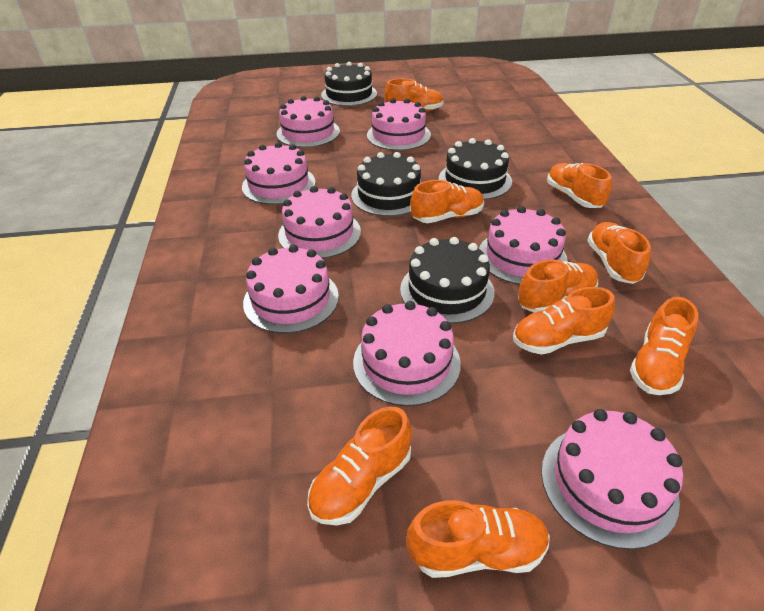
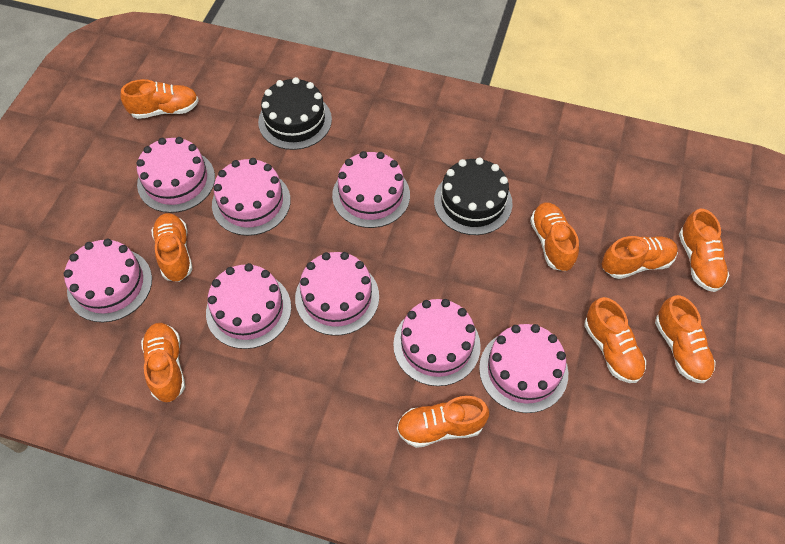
black cake: [321,62,377,106] [351,152,421,216] [400,237,494,324] [439,138,512,200] = 4 -> [258,77,332,150] [434,157,512,235] = 2

